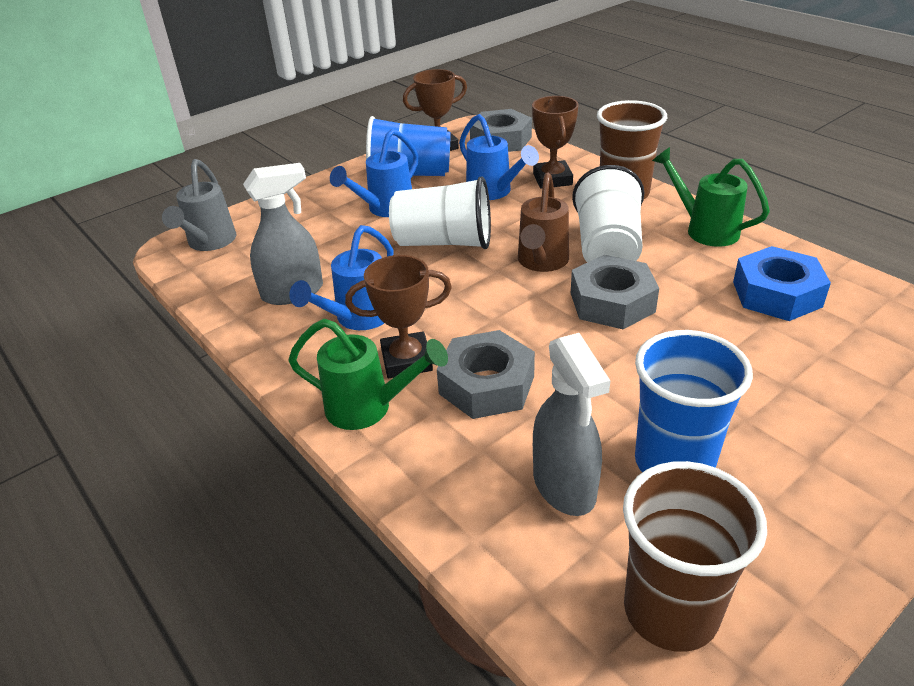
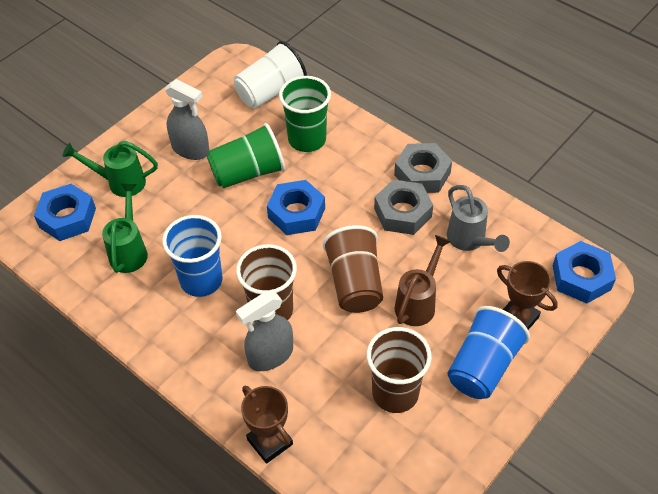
blue nut: [733,246,831,321] = 1 -> [34,184,96,241] [267,180,325,235] [553,241,616,303] = 3
blue watering can: [289,225,393,330] [330,129,419,217] [459,114,539,200] = 3 -> none = 0
brown cup: [597,100,667,199] [623,461,767,652] = 2 -> [236,244,297,322] [323,225,383,313] [367,327,432,413] = 3
brown trophy: [345,255,452,378] [403,69,467,151] [532,96,579,189] = 3 -> [241,386,293,464] [497,261,558,330] = 2
green cup: none = 0 -> [207,123,285,188] [279,76,331,152] = 2
grey nut: [437,330,535,419] [470,109,532,152] [571,255,659,329] = 3 -> [374,179,433,235] [394,143,452,193] = 2
white cup: [389,176,491,249] [572,165,644,263] = 2 -> [234,41,307,109] = 1

